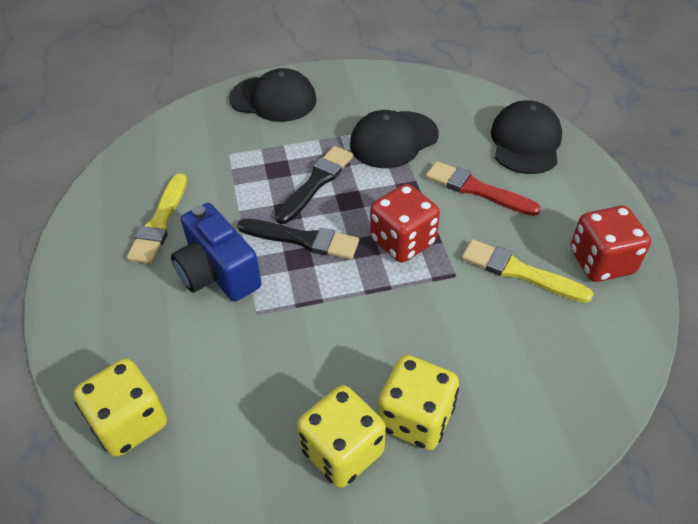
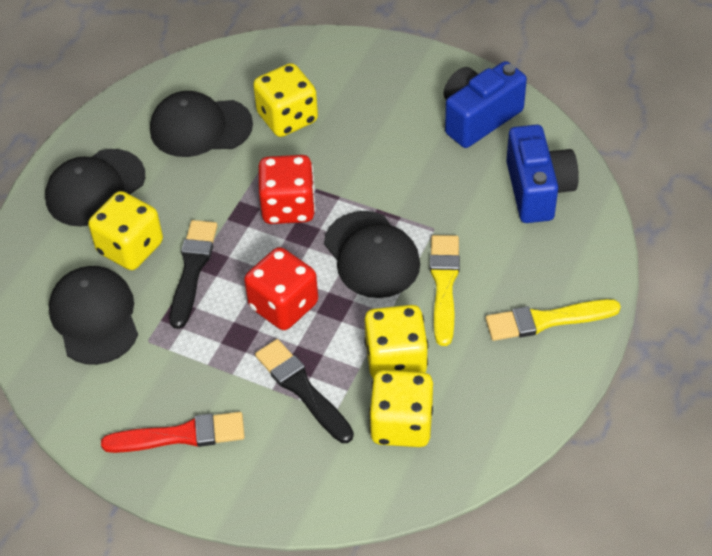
black cap: [229,68,317,122] [350,110,439,168] [491,100,562,174] = 3 -> [45,149,145,226] [49,266,138,365] [150,91,253,157] [324,211,420,298] = 4
blue camera: [171,203,261,302] = 1 -> [444,61,527,148] [506,125,579,223] = 2
yellow dice: [73,358,167,457] [297,385,386,488] [378,355,459,450] = 3 -> [88,191,163,270] [253,63,318,137] [364,305,428,379] [369,370,433,447] = 4

